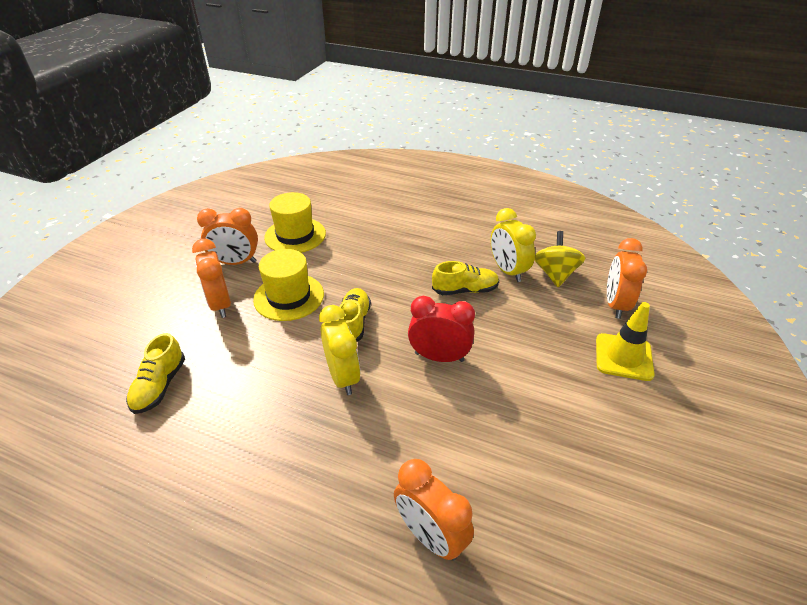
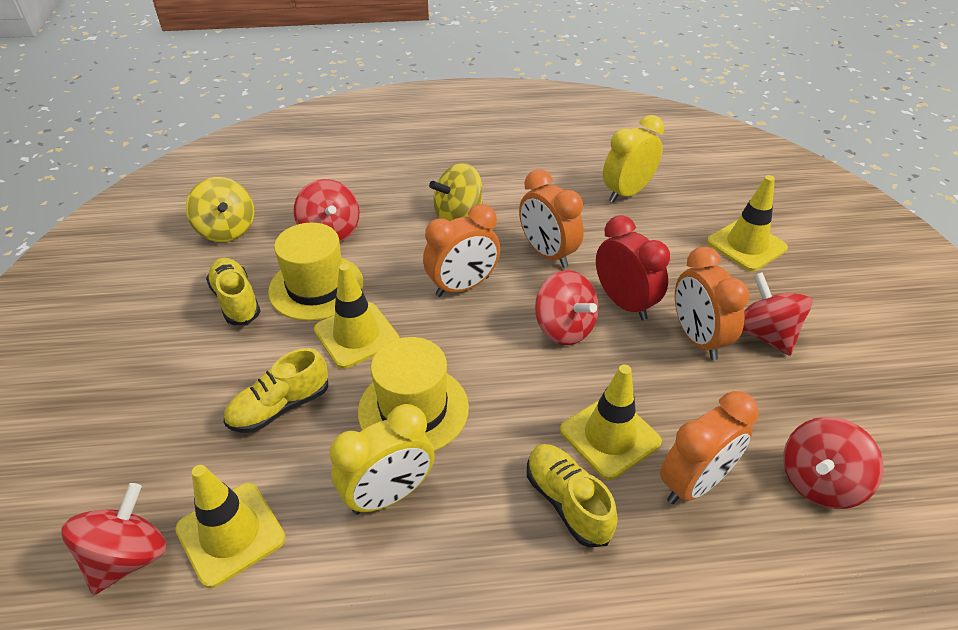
red spinning top: none = 0 -> [61,483,166,595] [294,179,359,242] [535,270,599,345] [743,272,812,356] [783,417,884,509] = 5
yellow spinning top: [534,231,585,287] = 1 -> [186,177,254,242] [429,163,483,221] = 2
yellow traffic cone: [596,302,655,381] = 1 -> [175,465,285,588] [314,263,399,369] [560,365,662,480] [707,175,788,271] = 4

